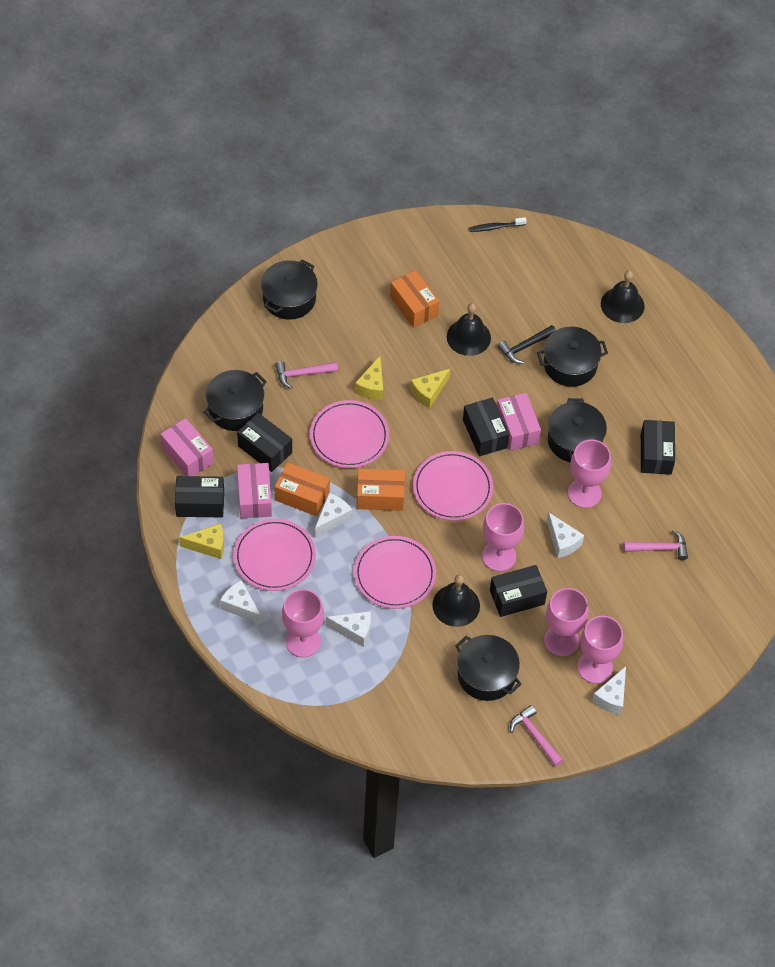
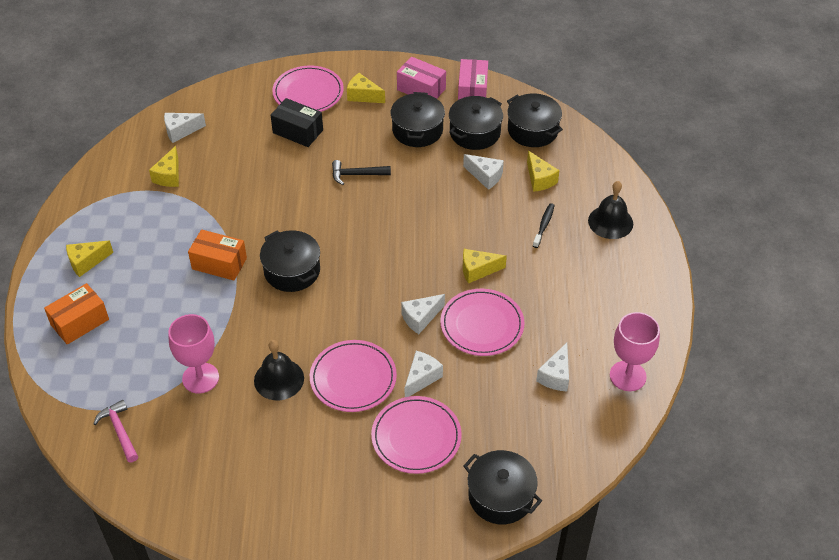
black bell: [432,575,480,627] [447,303,491,356] [601,271,644,323] = 3 -> [254,340,304,400] [588,181,633,239] = 2
black box: [175,476,224,517] [237,413,292,472] [463,398,509,456] [490,565,547,617] [641,420,675,475] = 5 -> [271,98,323,147] = 1
orange box: [274,462,330,516] [357,469,405,511] [390,270,440,328] = 3 -> [44,283,109,345] [188,229,247,281] = 2
pink box: [161,418,214,476] [237,463,272,519] [497,393,541,451] = 3 -> [397,57,446,99] [458,59,488,100] = 2
pink goblet: [282,589,324,657] [482,503,524,572] [544,588,589,656] [568,440,611,508] [577,616,623,684] = 5 -> [168,314,219,394] [610,312,660,391] = 2
pink hammer: [275,361,338,389] [510,705,563,766] [623,529,688,560] = 3 -> [93,400,138,462] = 1
yellow cheese: [179,523,224,559] [355,356,383,400] [410,369,450,409] = 3 -> [66,240,113,277] [149,146,179,187] [347,73,385,103] [463,249,507,284] [527,151,560,192] = 5

